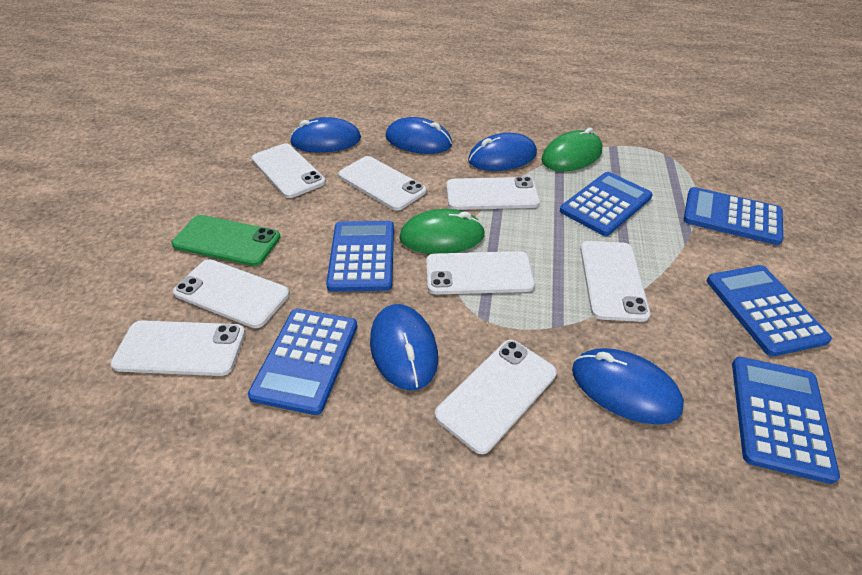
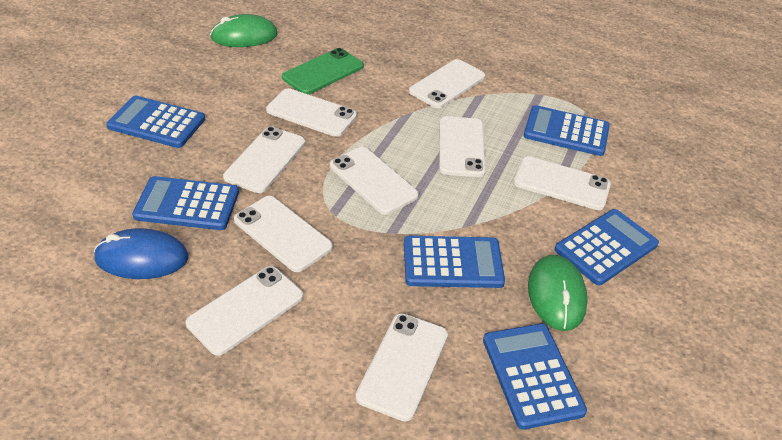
blue mouse: [290,117,361,153] [370,304,438,390] [385,117,452,154] [468,133,537,171] [572,348,684,424] = 5 -> [94,228,188,279] = 1
white phone: [110,320,246,376] [173,259,290,328] [252,143,326,198] [338,156,426,211] [426,251,535,295] [435,340,557,454] [446,177,540,210] [580,241,650,322] = 8 -> [186,266,303,356] [223,127,305,193] [234,196,333,272] [266,88,357,137] [330,147,419,215] [356,313,448,422] [409,59,485,108] [439,116,486,177] [514,156,611,210] = 9

